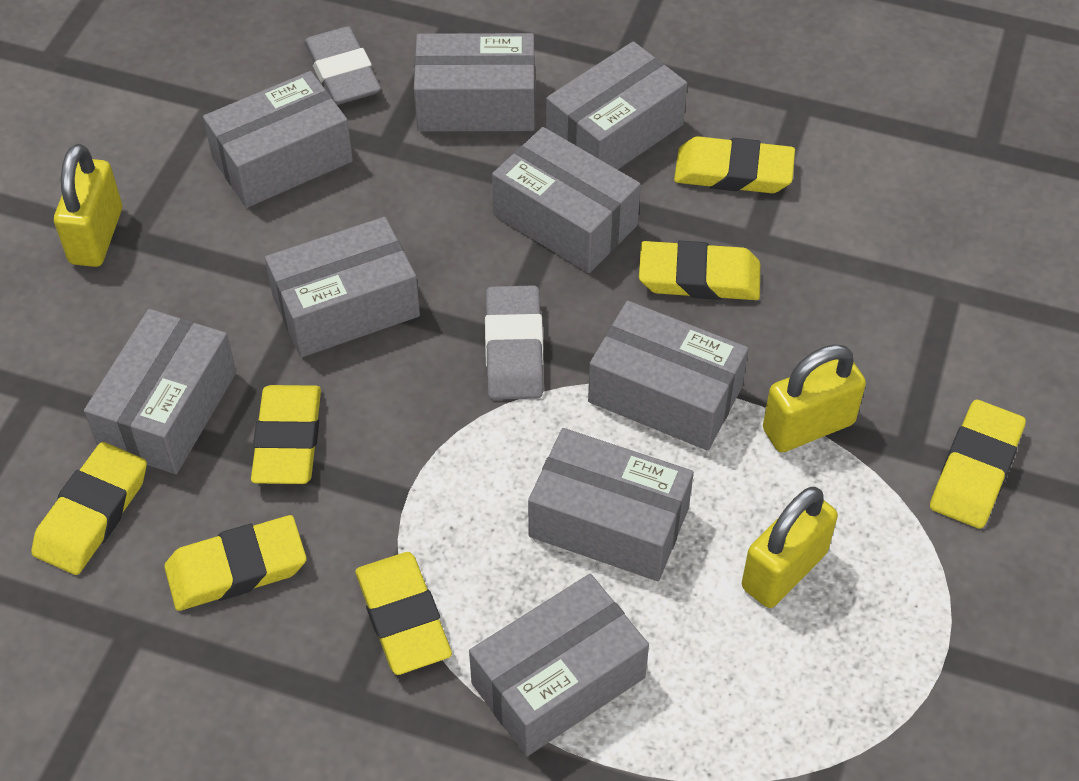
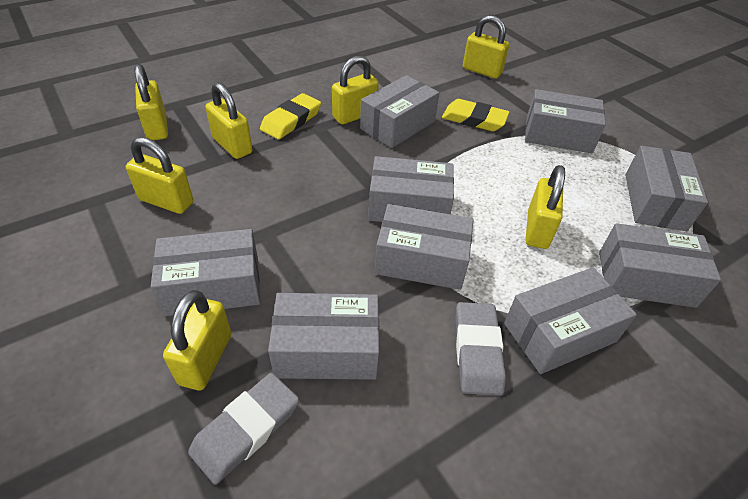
yellow eraser: [31,442,147,575] [164,515,306,611] [251,385,321,484] [355,552,452,675] [639,241,760,300] [674,136,795,193] [930,400,1026,529] = 7 -> [260,93,321,140] [442,99,510,131] = 2
yellow padlock: [54,144,122,267] [742,487,838,608] [763,344,866,452] = 3 -> [126,137,193,214] [135,64,168,141] [163,290,231,390] [205,82,253,159] [332,56,379,125] [463,15,509,79] [526,165,565,249] = 7

